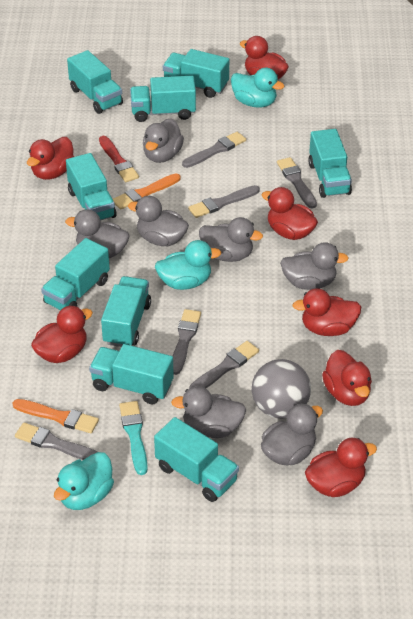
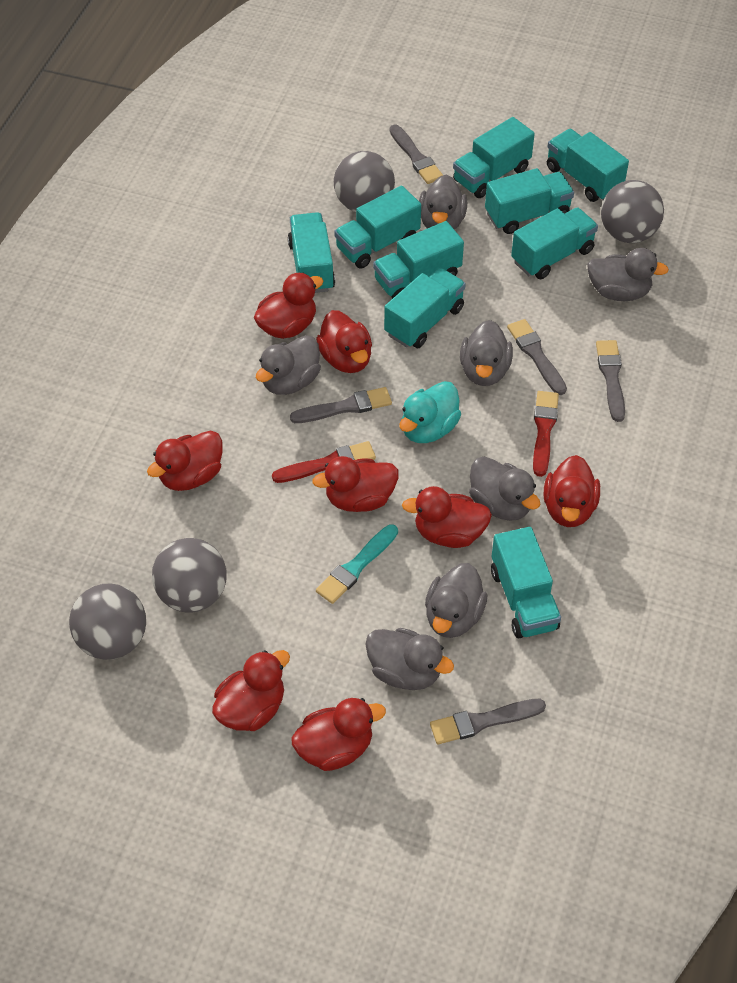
grey ball: [252,359,311,419] = 1 -> [69,583,146,660] [152,538,227,613] [334,151,395,212] [601,180,664,243] = 4
grey brush: [15,422,97,460] [173,309,201,375] [182,132,246,168] [188,185,260,218] [189,341,259,388] [277,157,317,209] = 6 -> [290,387,392,423] [390,124,443,184] [430,699,546,744] [507,319,567,395] [596,340,625,422] = 5
orange brush: [12,399,99,433] [113,173,181,210] = 2 -> none = 0
red brush: [99,136,139,182] = 1 -> [272,441,376,483] [533,391,559,477] = 2
red duck: [27,137,74,180] [31,306,93,363] [240,36,289,80] [262,187,318,240] [292,288,361,336] [305,438,377,497] [322,350,372,406] = 7 -> [147,430,223,491] [212,650,290,731] [254,272,323,339] [291,698,386,771] [312,456,399,512] [316,310,372,373] [402,486,492,548] [544,455,600,527] = 8
turquoise duck: [54,452,114,510] [155,240,221,290] [231,68,285,108] = 3 -> [399,381,461,443] = 1

